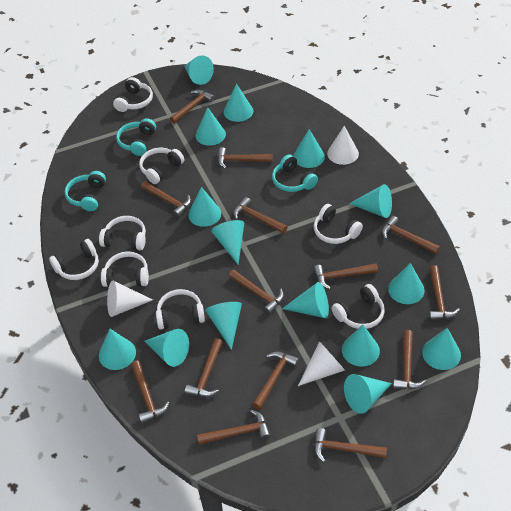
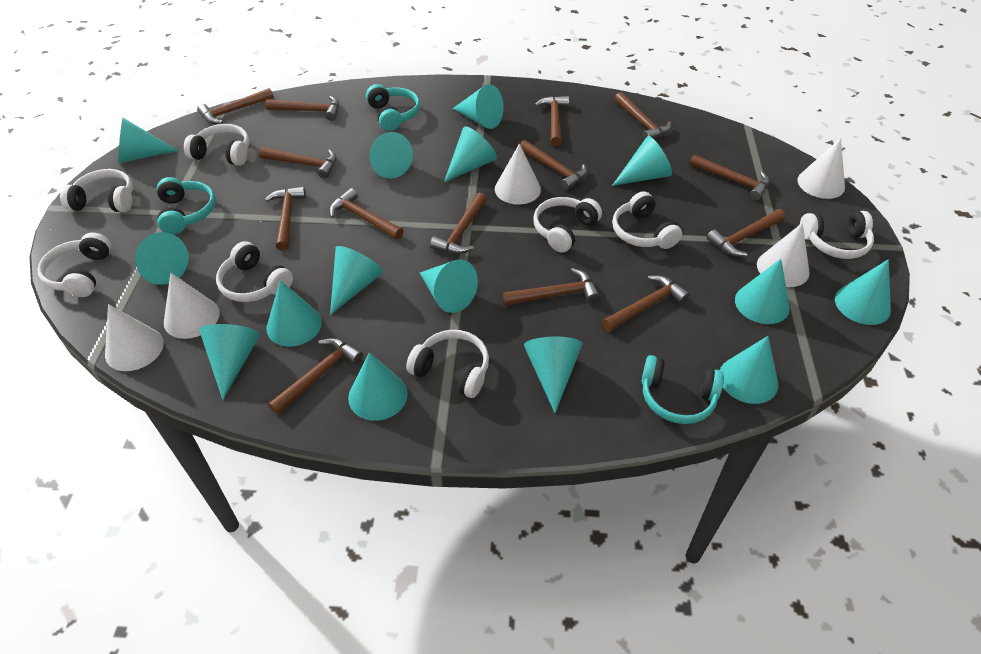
white cone: [107,281,153,317] [298,341,345,386] [327,126,359,165] = 3 -> [105,304,164,371] [164,273,220,339] [495,144,541,205] [757,223,810,287] [797,138,845,199] = 5

